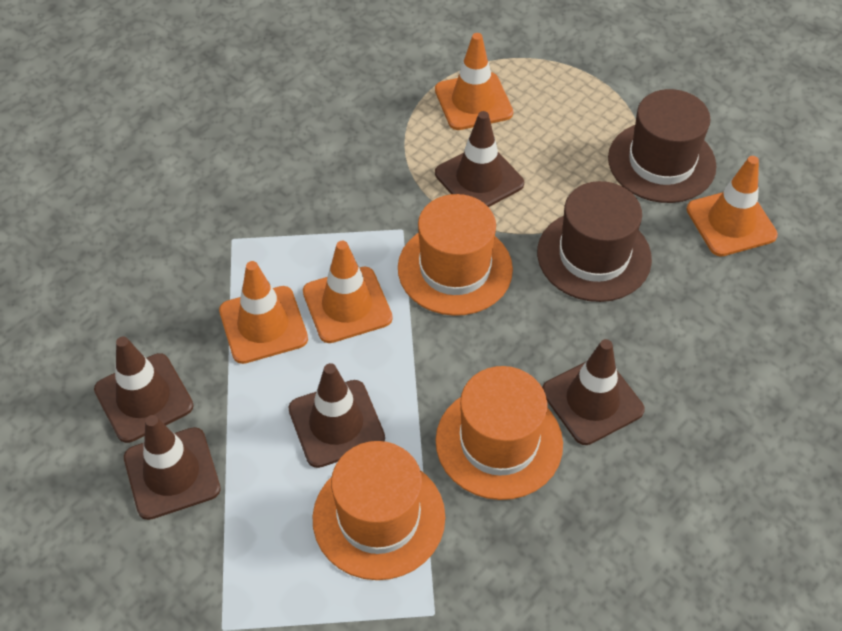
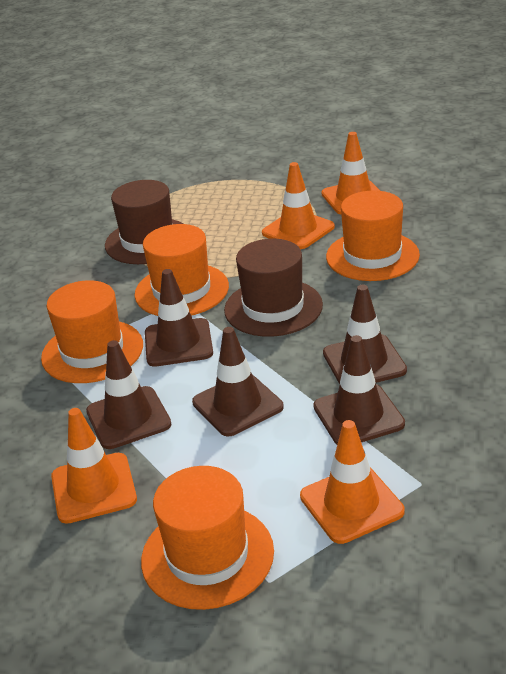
orange hat: [313,441,445,580] [398,194,513,316] [436,366,563,500] = 3 -> [41,280,143,383] [135,224,229,316] [141,466,274,610] [326,190,420,281] = 4

